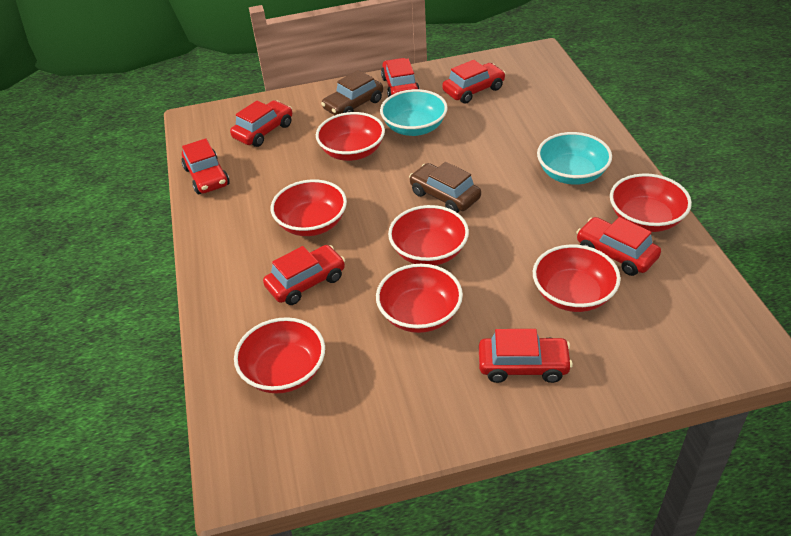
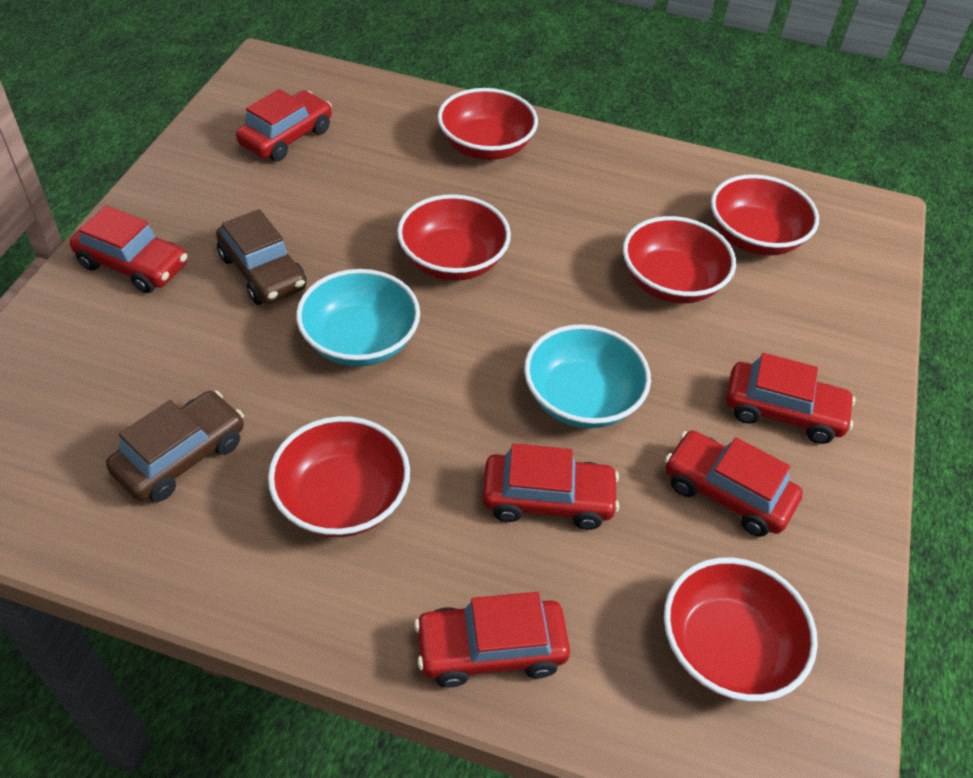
red bowl: [234,317,325,394] [271,179,347,236] [316,112,385,161] [376,264,463,333] [388,205,469,266] [533,244,621,312] [610,174,692,232] = 7 -> [268,416,410,537] [397,194,511,281] [438,88,538,160] [623,216,736,304] [664,558,818,702] [711,174,819,256] = 6
red car: [181,138,230,194] [230,100,292,147] [263,245,345,305] [381,58,420,97] [442,60,506,104] [479,329,573,383] [576,217,661,276] = 7 -> [70,206,187,293] [236,89,332,162] [414,592,570,687] [482,443,619,530] [665,430,803,537] [726,353,856,444] = 6

